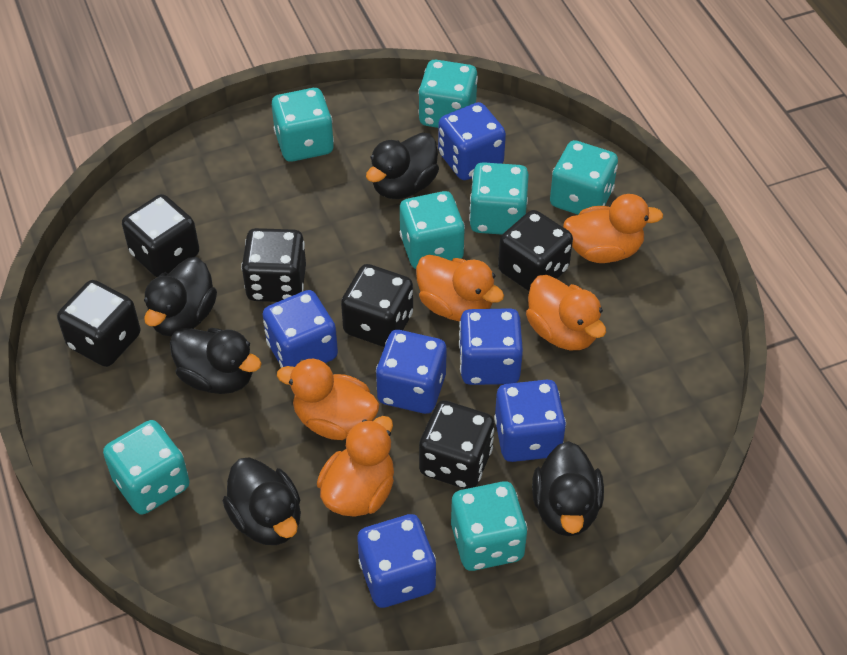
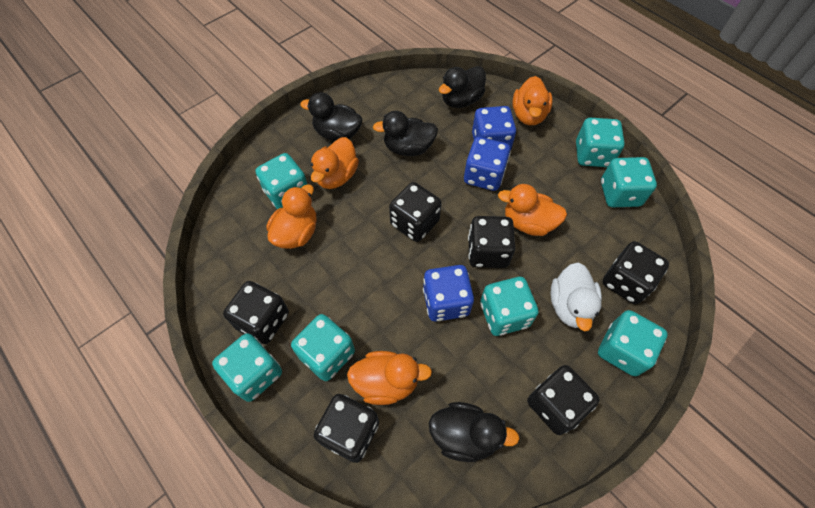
black duck: [144,257,217,336] [170,328,262,394] [223,457,301,545] [366,133,439,199] [532,441,604,536] = 5 -> [300,92,363,141] [373,111,438,156] [429,402,520,462] [439,66,486,108] = 4
blue dice: [263,290,338,368] [357,514,436,608] [376,330,447,414] [438,102,506,180] [459,308,523,385] [494,380,566,462] = 6 -> [423,265,474,322] [464,137,510,191] [472,106,516,151] = 3
white duck: none = 0 -> [551,262,602,331] = 1

